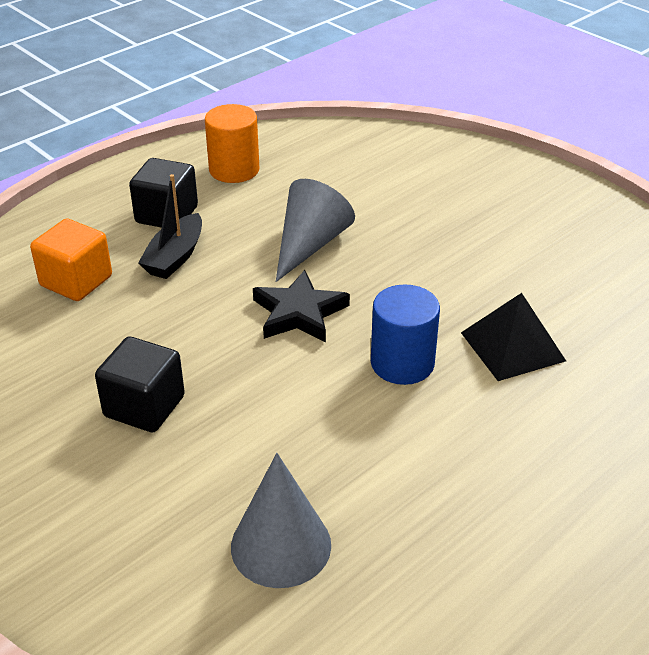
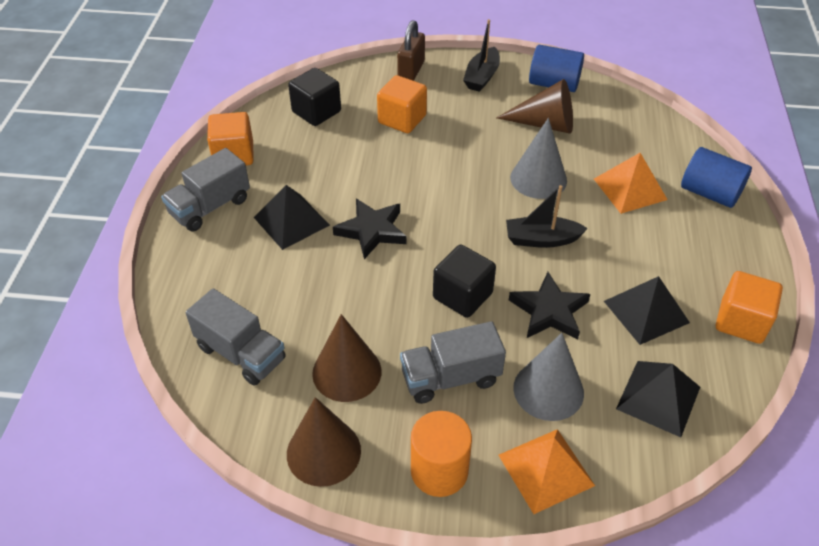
black boat: [138,174,202,279] = 1 -> [463,19,500,92] [506,185,588,248] = 2
black pyramid: [461,293,566,381] = 1 -> [254,185,330,250] [604,276,690,345] [616,361,700,437] = 3
black star: [253,270,350,342] = 1 -> [333,198,407,259] [509,272,590,340] = 2
blue cylinder: [371,284,440,385] = 1 -> [529,45,584,92] [681,147,752,208] = 2
brown cone: none = 0 -> [287,397,361,487] [312,314,382,402] [496,79,573,134] = 3
brown padlock: none = 0 -> [397,20,425,81] = 1
grey truck: none = 0 -> [161,148,250,231] [186,289,286,386] [400,321,506,404] = 3
orange cube: [30,218,112,301] = 1 -> [207,112,254,165] [377,75,427,133] [716,271,783,344] = 3
orange pyramid: none = 0 -> [498,429,595,514] [594,153,668,214] = 2

